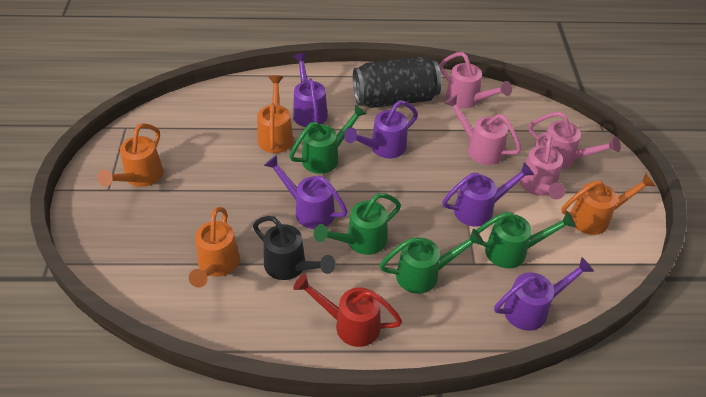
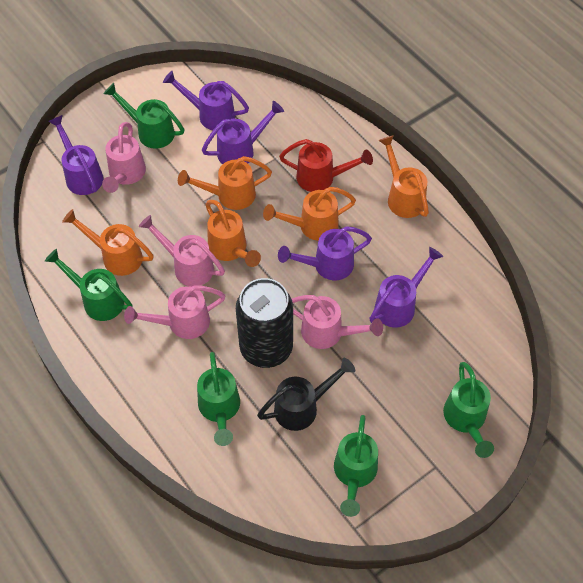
green watering can: [289,104,367,174] [314,193,401,255] [380,229,484,294] [476,212,576,268] = 4 -> [45,249,132,321] [104,83,184,149] [197,352,240,446] [334,415,378,517] [443,362,494,458] = 5
orange watering can: [97,123,163,187] [189,207,240,288] [257,75,293,153] [561,173,655,235] = 4 -> [62,209,154,276] [178,156,272,210] [206,200,261,267] [263,187,356,241] [379,135,429,218] = 5

